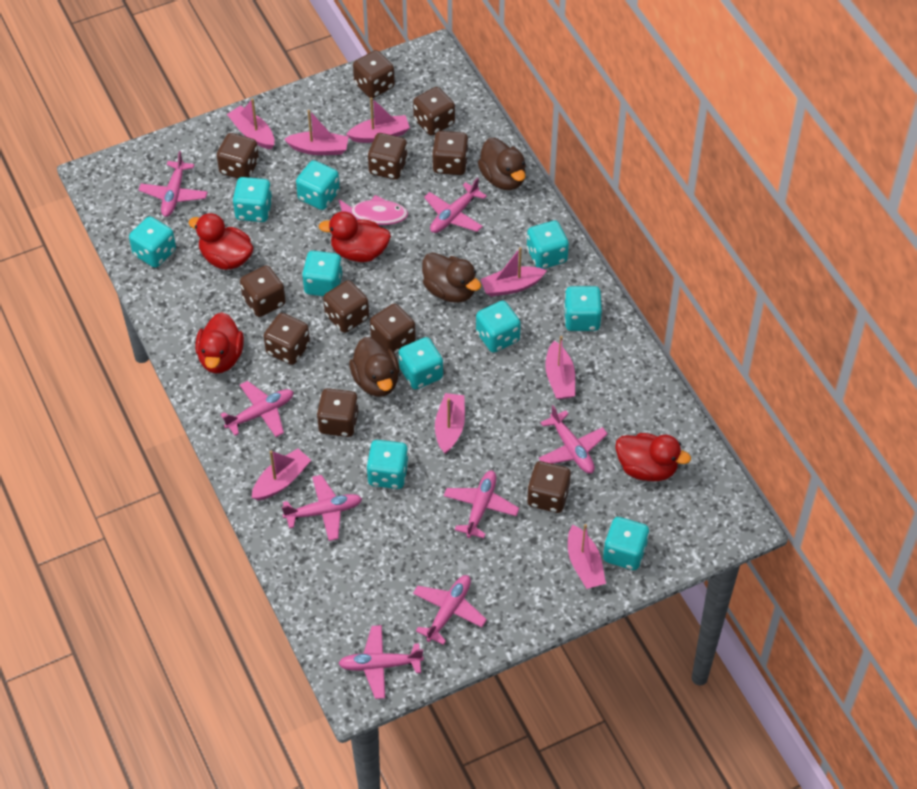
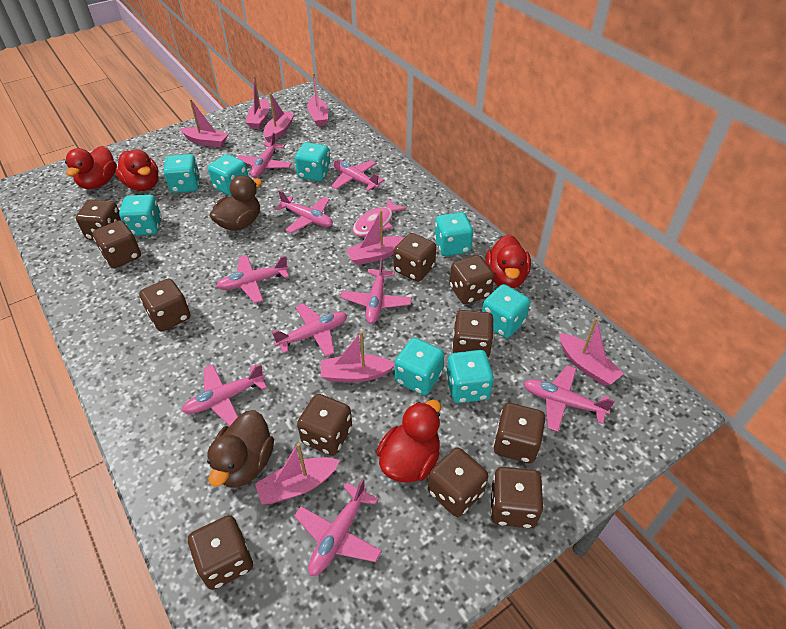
brown duck: [349,337,400,397] [422,252,481,303] [478,138,526,190] = 3 -> [207,410,274,488] [210,175,262,231] = 2
pink plane: [139,151,208,217] [220,381,293,437] [282,475,362,541] [338,625,424,699] [413,575,487,645] [424,178,487,233] [444,471,519,538] [539,405,608,474] = 8 -> [182,364,267,426] [216,255,289,303] [237,132,292,178] [272,303,347,357] [275,190,333,233] [294,478,382,576] [331,160,384,191] [340,258,412,324] [524,365,615,432] = 9
turquoise dice: [129,217,176,268] [233,177,272,222] [296,160,340,210] [302,251,342,296] [366,440,409,489] [399,337,443,389] [476,300,521,353] [527,220,569,269] [564,286,602,331] [603,517,649,570] = 10 -> [119,195,162,236] [164,154,200,193] [208,154,249,196] [295,142,331,182] [395,338,444,395] [434,212,473,256] [446,350,494,403] [482,284,530,338] = 8

